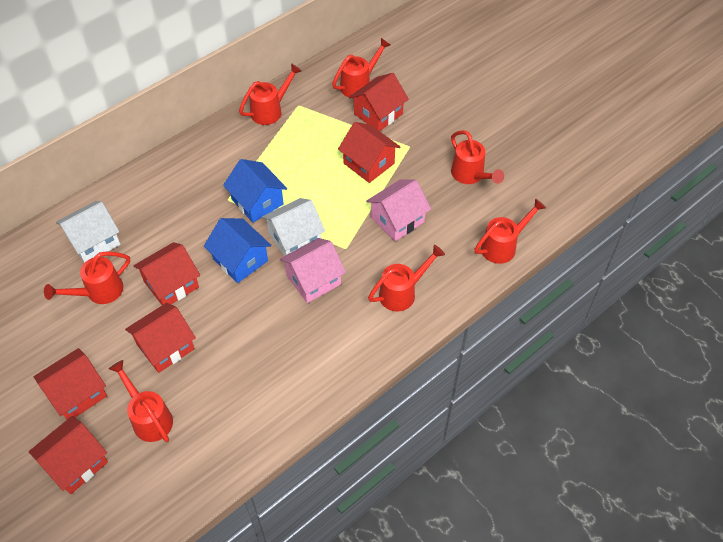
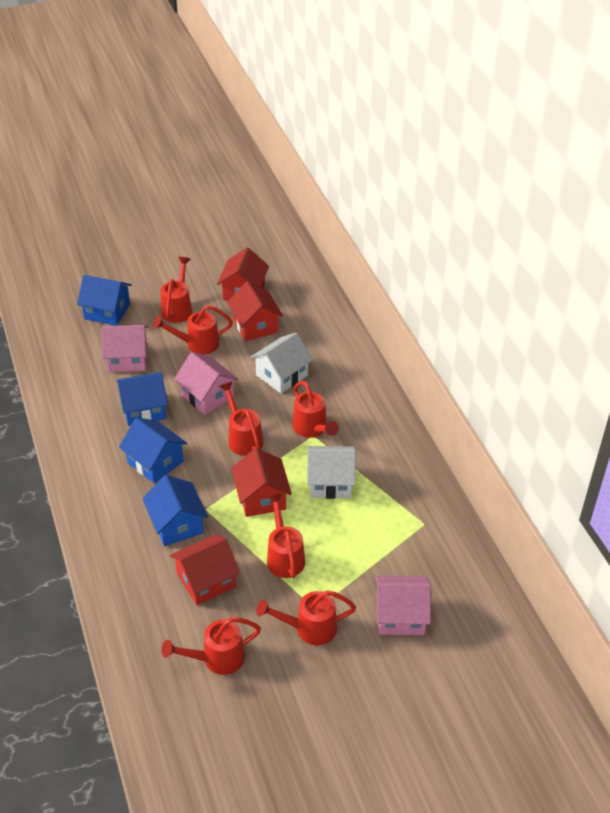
blue house: [204,218,272,283] [223,159,287,223] = 2 -> [77,275,132,326] [116,372,168,426] [119,418,187,483] [142,475,208,546] = 4
pink house: [280,238,346,303] [366,180,431,241] = 2 -> [102,325,148,372] [174,352,238,415] [375,576,431,635] = 3
red house: [28,416,108,494] [34,348,107,419] [125,303,196,373] [134,242,200,305] [338,122,400,183] [349,73,409,131] = 6 -> [170,535,240,605] [217,247,269,301] [227,281,283,341] [231,448,292,517] = 4

